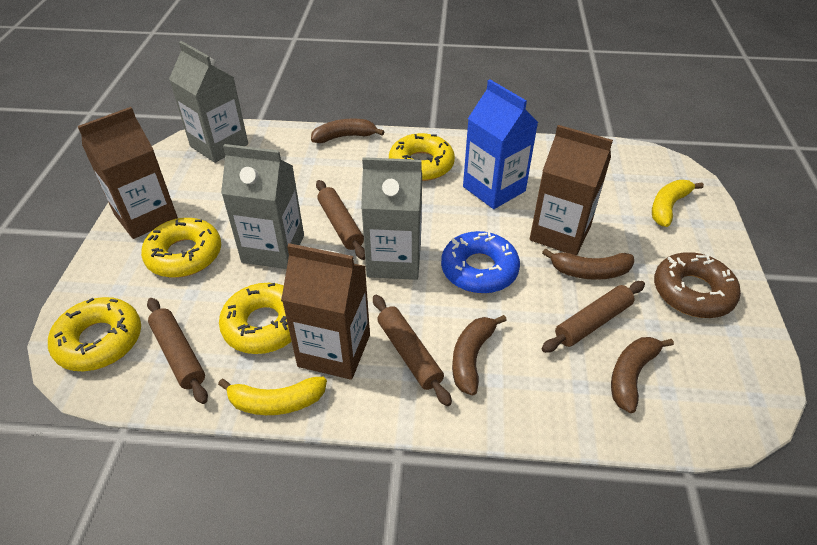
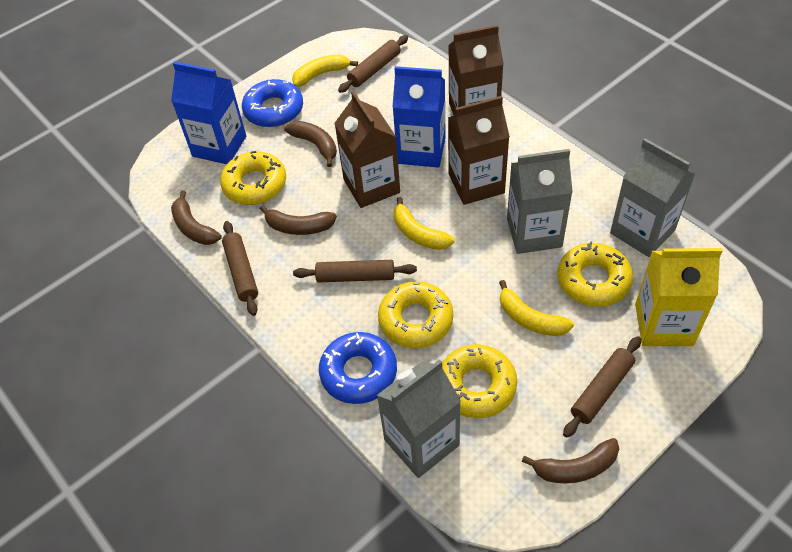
blue carton: [463,80,538,209] = 1 -> [171,62,246,164] [392,66,446,168] = 2
blue donut: [441,231,520,294] = 1 -> [242,79,303,127] [319,332,397,404] = 2
brown donut: [654,252,741,318] = 1 -> none = 0
yellow banana: [218,377,327,415] [652,180,704,227] = 2 -> [292,54,358,87] [394,197,454,250] [499,280,574,336] = 3
yellow carton: none = 0 -> [635,248,723,346] = 1

